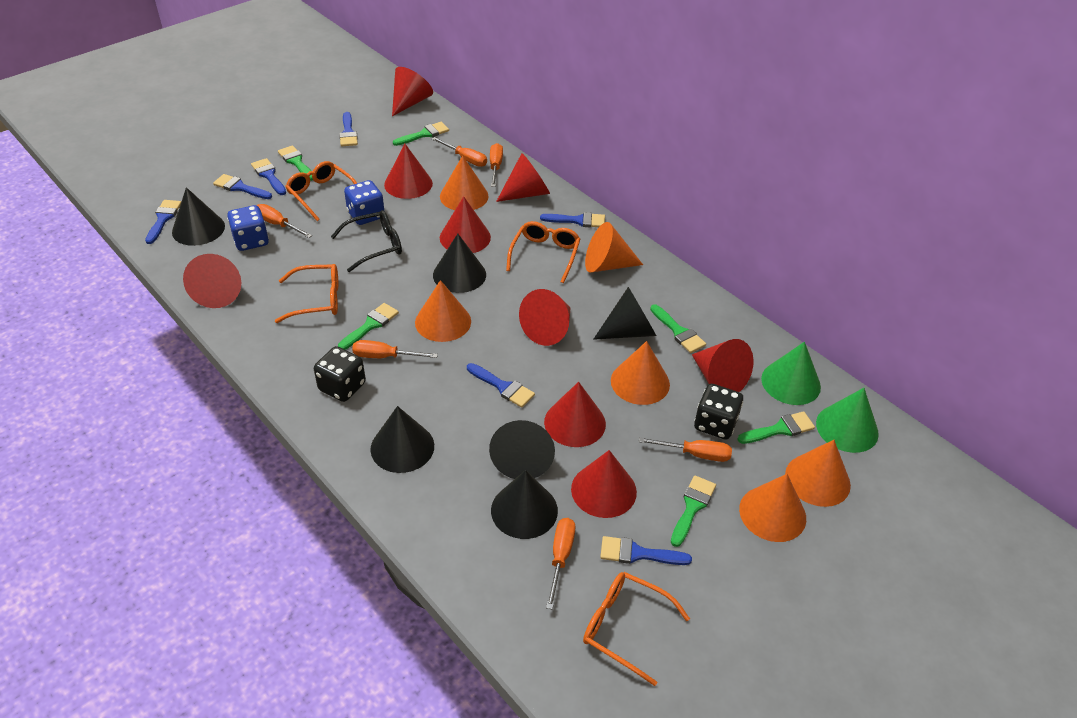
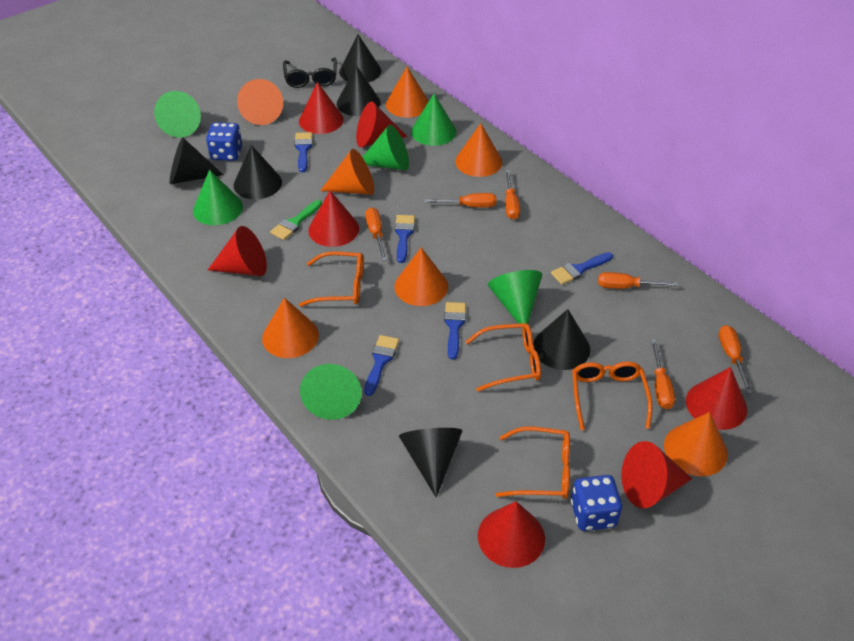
black dice: [314,346,366,402] [694,384,743,440] = 2 -> none = 0
blue brush: [145,200,181,244] [213,174,272,199] [251,158,286,195] [339,112,358,146] [467,363,535,408] [540,212,605,227] [600,536,692,565] = 7 -> [294,132,313,172] [364,335,399,396] [395,215,415,263] [444,302,466,360] [551,252,613,285] = 5
green brush: [278,145,313,181] [338,303,399,350] [393,122,449,146] [650,304,706,353] [671,476,716,547] [737,411,815,444] = 6 -> [270,200,322,240] = 1
green cone: [761,342,821,405] [816,388,879,453] = 2 -> [154,91,201,137] [193,170,243,225] [300,364,362,420] [362,125,409,170] [411,94,456,146] [488,270,542,329] = 6
orange cone: [415,280,471,342] [440,156,488,210] [585,222,643,273] [611,341,670,405] [739,474,806,542] [785,440,851,507] = 6 -> [237,79,283,125] [262,298,319,358] [320,149,374,195] [386,67,429,118] [394,248,448,306] [455,123,502,177] [664,412,728,476] = 7
red cone: [183,254,241,308] [384,144,433,199] [392,67,433,116] [440,196,491,253] [496,153,550,202] [519,289,571,346] [544,382,606,447] [571,450,637,518] [692,339,754,392] = 9 -> [208,226,267,276] [299,82,344,134] [308,191,359,247] [356,101,407,147] [478,501,545,568] [621,441,692,508] [686,367,747,430] = 7

